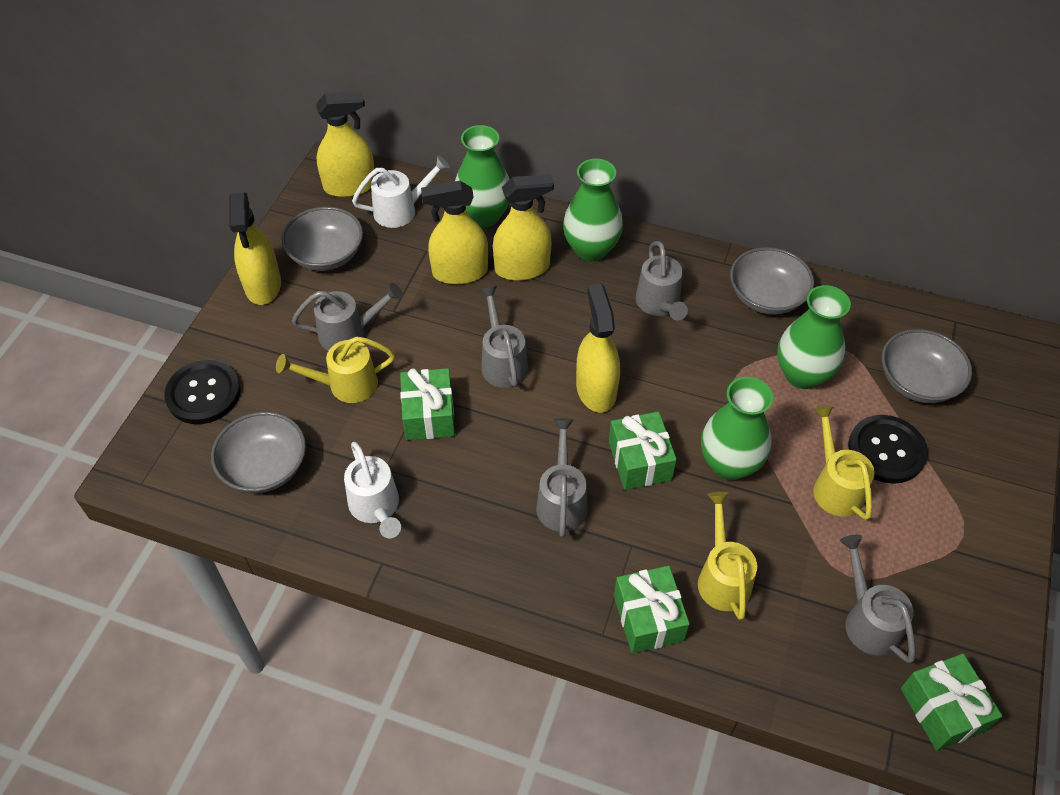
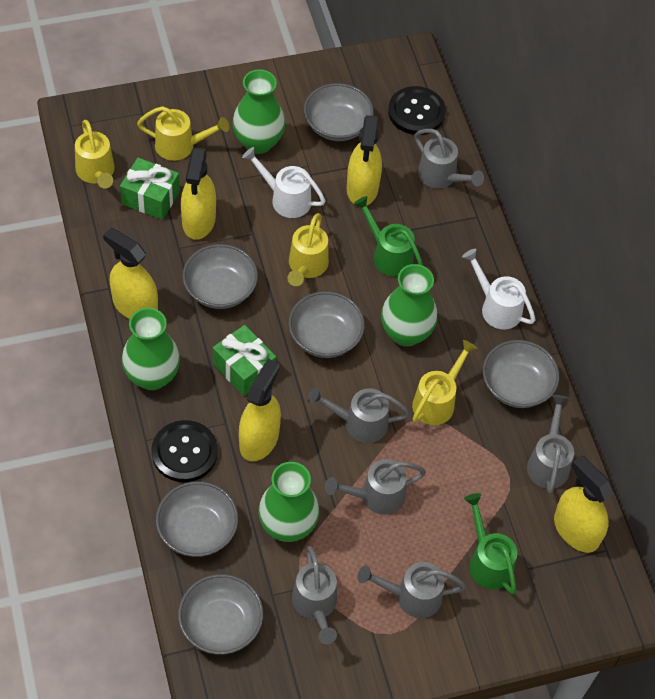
green gift: [400,368,455,440] [609,412,677,490] [614,566,690,653] [901,654,1002,751] = 4 -> [120,158,180,220] [213,325,276,396] = 2
green watering can: none = 0 -> [354,196,423,276] [464,493,517,595] = 2
grey bowl: [211,412,306,493] [281,207,363,271] [730,247,814,315] [881,329,972,403] = 4 -> [156,481,238,557] [178,574,263,655] [182,244,258,309] [288,291,365,358] [304,83,374,141] [483,340,559,408] = 6
grey watering can: [292,283,403,351] [479,286,528,388] [536,419,588,537] [635,241,688,320] [840,535,916,663] = 5 -> [292,546,337,644] [307,387,410,443] [325,459,426,515] [358,562,466,618] [415,129,484,189] [527,395,574,494] = 6
yellow watering can: [276,336,395,403] [698,492,757,620] [813,405,875,520] = 3 -> [75,120,115,189] [137,106,229,161] [288,213,329,286] [412,340,478,425] = 4

